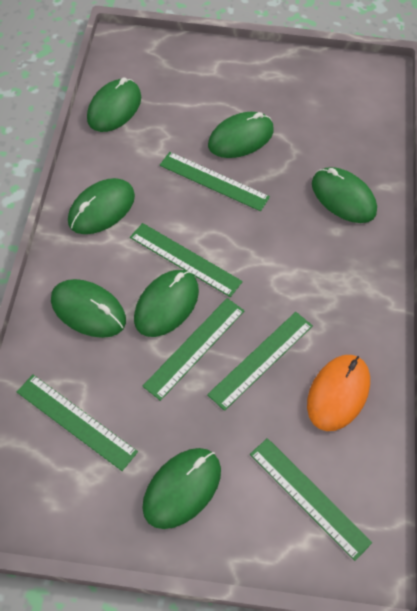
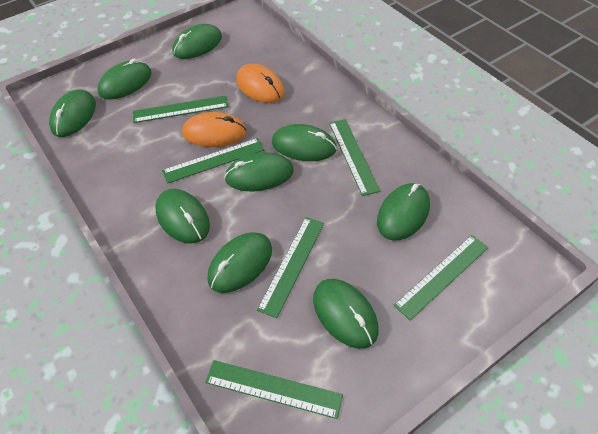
green mouse: [51,279,126,338] [68,178,135,234] [87,77,141,132] [134,270,199,337] [142,448,221,529] [208,112,274,158] [312,167,377,223] = 7 -> [49,90,96,137] [98,59,152,100] [155,189,210,244] [172,24,222,59] [207,232,272,293] [224,152,294,191] [272,124,337,161] [313,279,378,349] [377,183,430,240] = 9
orange mouse: [307,355,370,431] = 1 -> [182,112,246,147] [236,64,284,103] = 2

